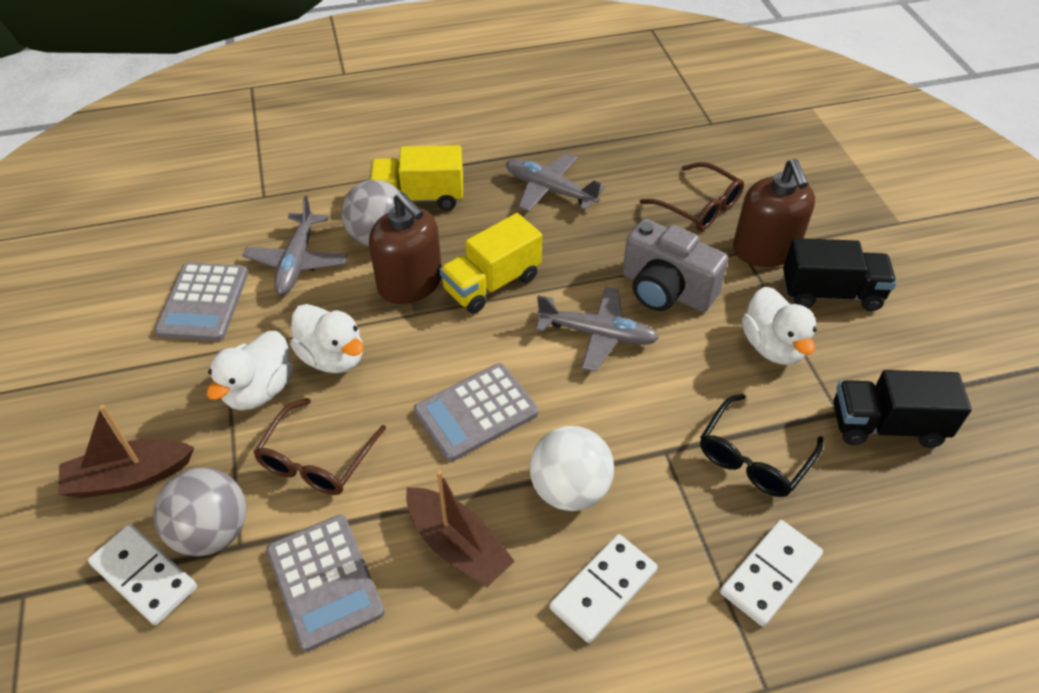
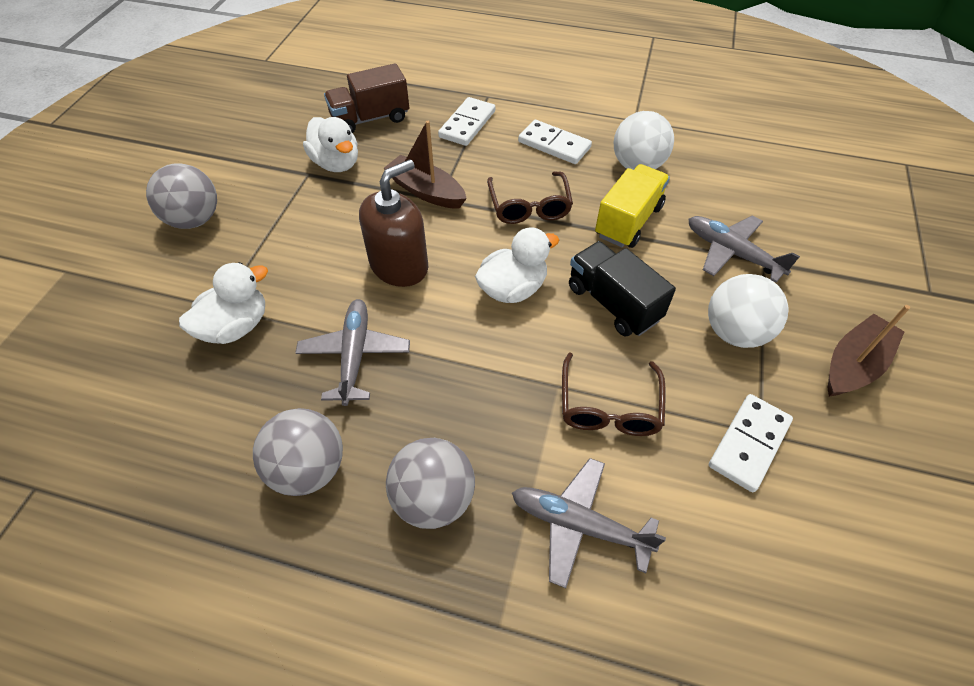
black glasses: [700,394,823,497] = 1 -> none = 0
black truck: [783,238,897,311] [833,370,972,448] = 2 -> [569,241,676,337] = 1
brown soap dispenser: [369,192,442,304] [733,159,815,267] = 2 -> [359,159,428,287] = 1
brown truck: none = 0 -> [324,63,409,133] = 1
grey ball: [153,468,246,557] [341,180,400,246] = 2 -> [146,163,217,229] [253,408,343,496] [386,438,475,529] = 3
grey calculator: [155,262,248,341] [266,515,385,652] [414,363,538,462] = 3 -> none = 0
grey camera: [623,219,728,312] = 1 -> none = 0
white ball: [530,426,614,511] = 1 -> [614,111,674,170] [708,274,789,348] = 2
yellow truck: [370,145,463,210] [439,213,542,313] = 2 -> [595,164,670,248] = 1

